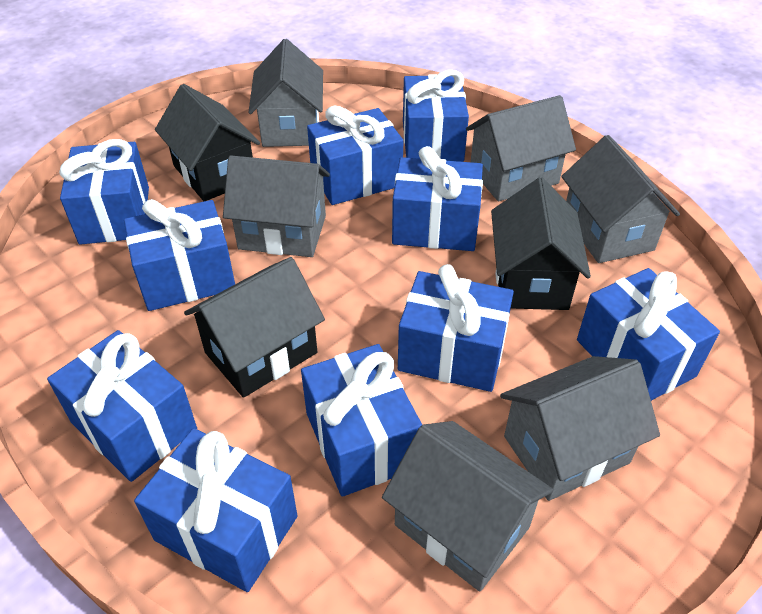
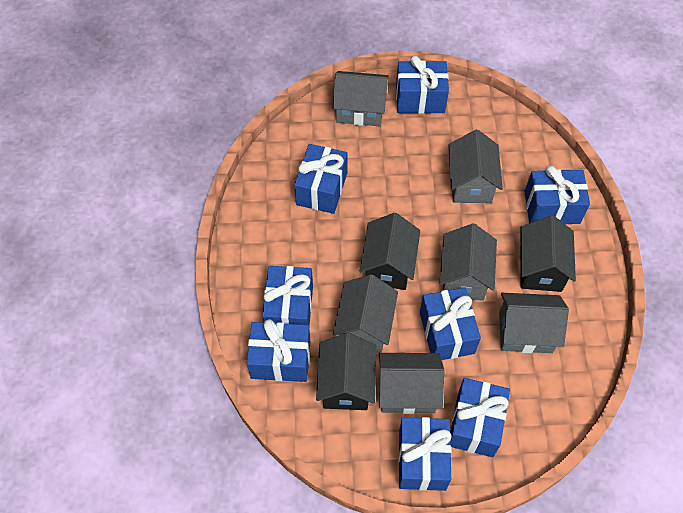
blue gift: [47,330,197,482] [59,139,149,245] [124,199,235,311] [134,428,297,592] [301,344,422,497] [307,105,403,205] [392,146,483,251] [398,264,514,392] [403,70,469,162] [577,268,720,401] = 10 -> [247,319,310,382] [262,266,313,326] [294,144,348,214] [396,55,449,114] [398,417,452,491] [420,287,481,360] [450,378,510,457] [524,166,590,224] = 8

